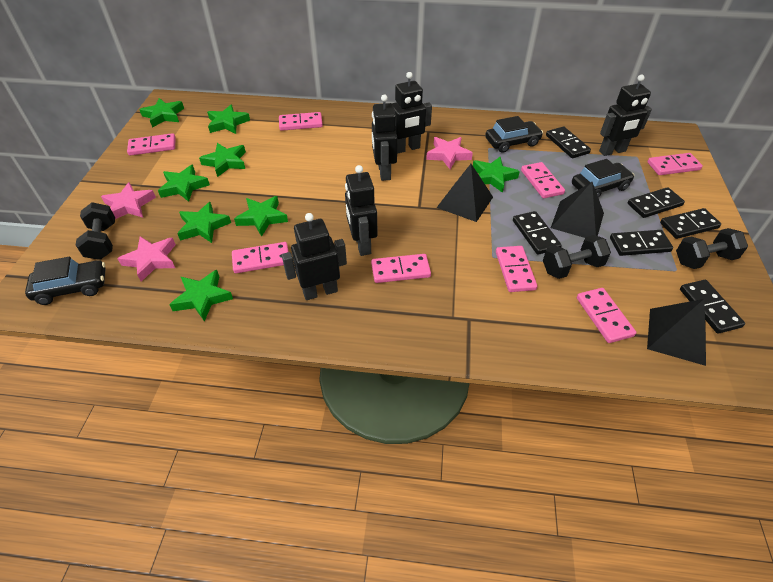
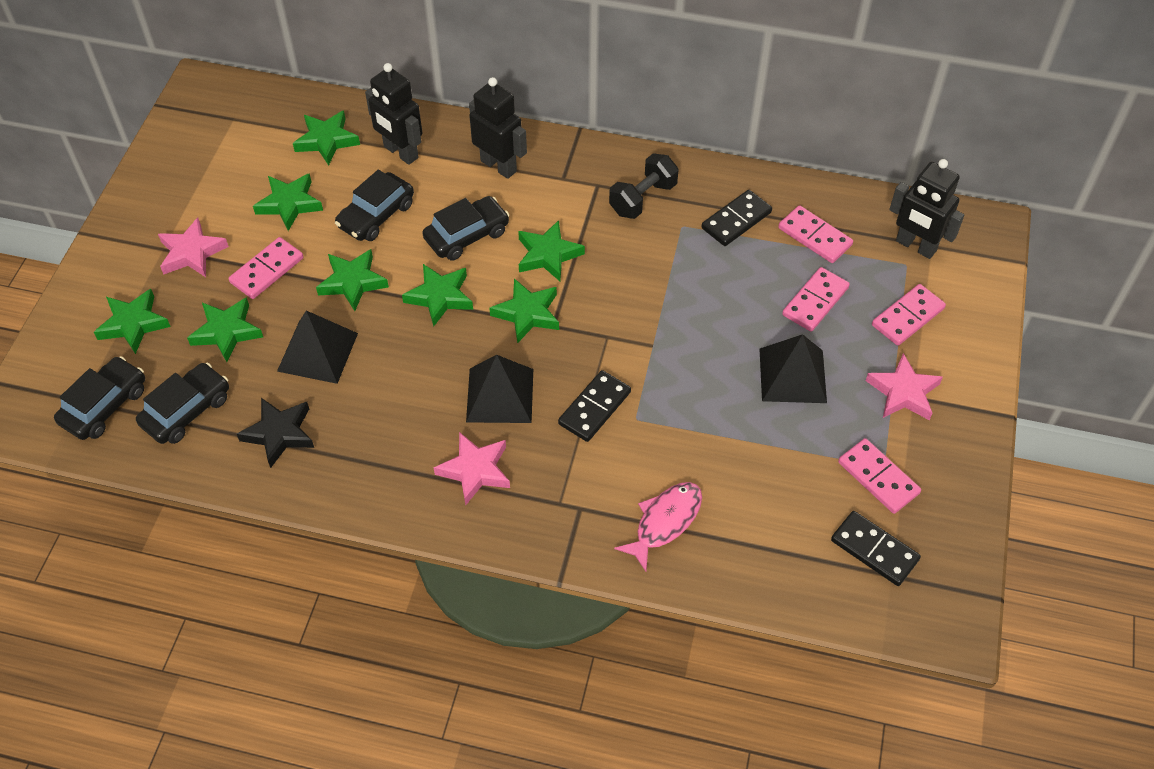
black car: [25,257,105,305] [485,116,543,153] [572,159,634,198] = 3 -> [54,356,145,440] [136,363,229,444] [335,170,414,241] [422,196,509,261] = 4
black domino: [513,211,562,255] [546,126,591,158] [610,230,673,256] [628,187,685,218] [660,208,721,239] [680,280,745,334] = 6 -> [558,370,631,442] [702,190,772,246] [831,511,921,586] = 3
black dumbbell: [76,202,115,260] [543,235,611,279] [676,228,748,269] = 3 -> [609,153,679,219] = 1
black robot: [282,213,347,300] [345,165,378,256] [372,95,397,181] [392,72,432,154] [599,75,652,156] = 5 -> [365,63,422,165] [469,77,527,179] [889,159,964,259] = 3
black star: none = 0 -> [237,398,314,468] = 1
pink domino: [127,133,176,156] [232,242,289,273] [279,112,323,131] [371,254,431,283] [496,246,537,292] [521,162,565,198] [577,288,636,343] [647,153,703,175] = 8 -> [229,237,304,299] [778,205,853,263] [782,267,850,331] [838,438,921,514] [872,284,946,346] = 5
pink fish: none = 0 -> [614,482,702,571] = 1

